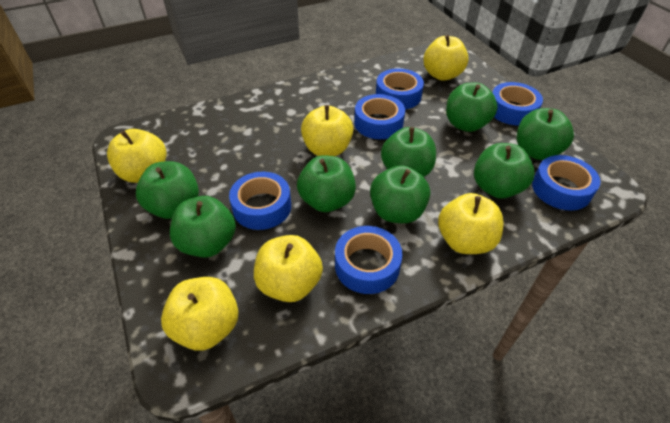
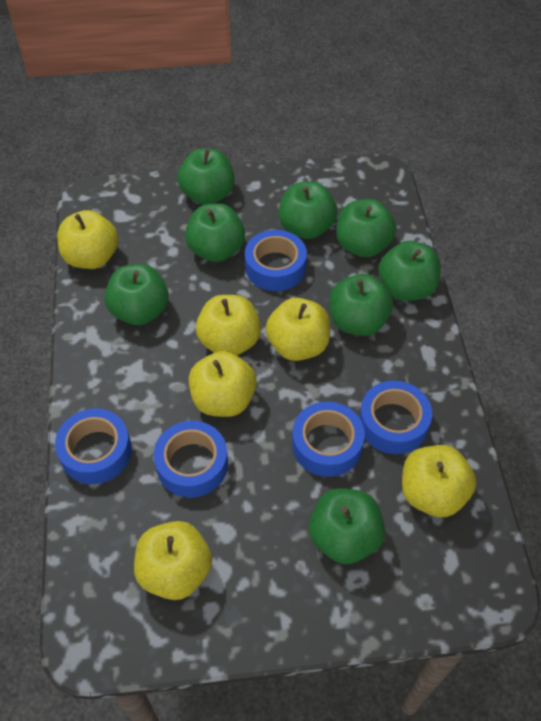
blue tape: [229,172,291,230] [335,226,403,294] [354,94,405,139] [376,68,424,109] [492,82,543,125] [532,155,600,211] = 6 -> [55,408,132,484] [154,421,228,498] [245,230,307,291] [292,401,365,477] [359,381,432,454] = 5

